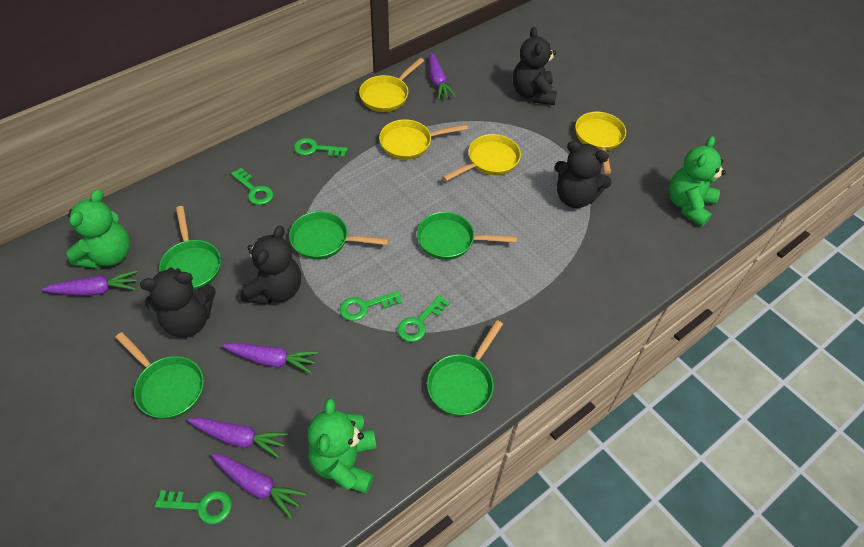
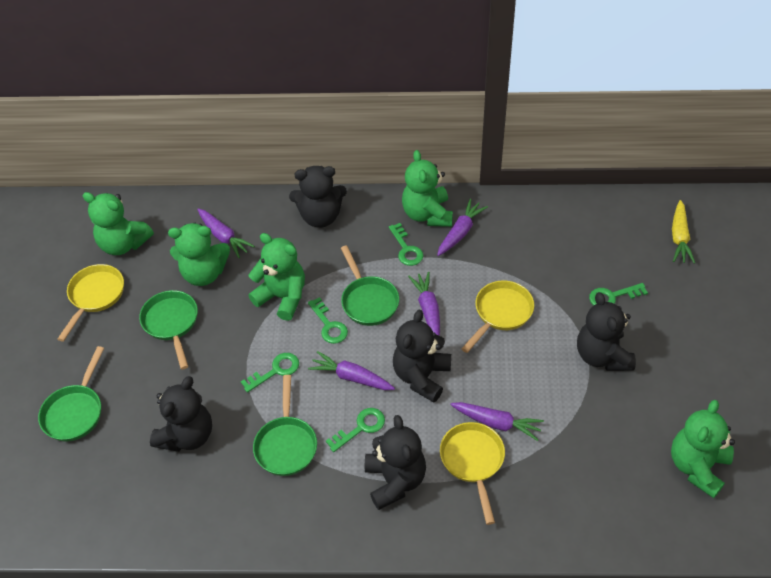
black teddy bear: [140,267,216,338] [240,225,301,305] [513,27,557,105] [555,141,612,208] = 4 -> [150,376,212,452] [289,166,347,228] [365,415,426,510] [393,310,451,402] [577,292,636,371] = 5
green pan: [115,332,204,419] [159,206,221,291] [289,211,389,260] [417,212,517,260] [427,320,503,416] = 5 -> [38,346,104,441] [139,290,198,369] [253,375,317,476] [341,245,399,326] = 4
green teddy bear: [67,190,130,269] [308,398,377,494] [669,136,726,226] = 3 -> [83,192,154,255] [168,223,230,286] [248,233,305,321] [402,150,453,227] [671,400,735,498] = 5
yellow carrot: none = 0 -> [672,200,695,264] = 1
yellow pan: [359,58,424,112] [379,119,468,160] [443,134,521,181] [575,112,626,174] = 4 -> [58,264,124,342] [440,422,505,525] [462,281,534,353] = 3

